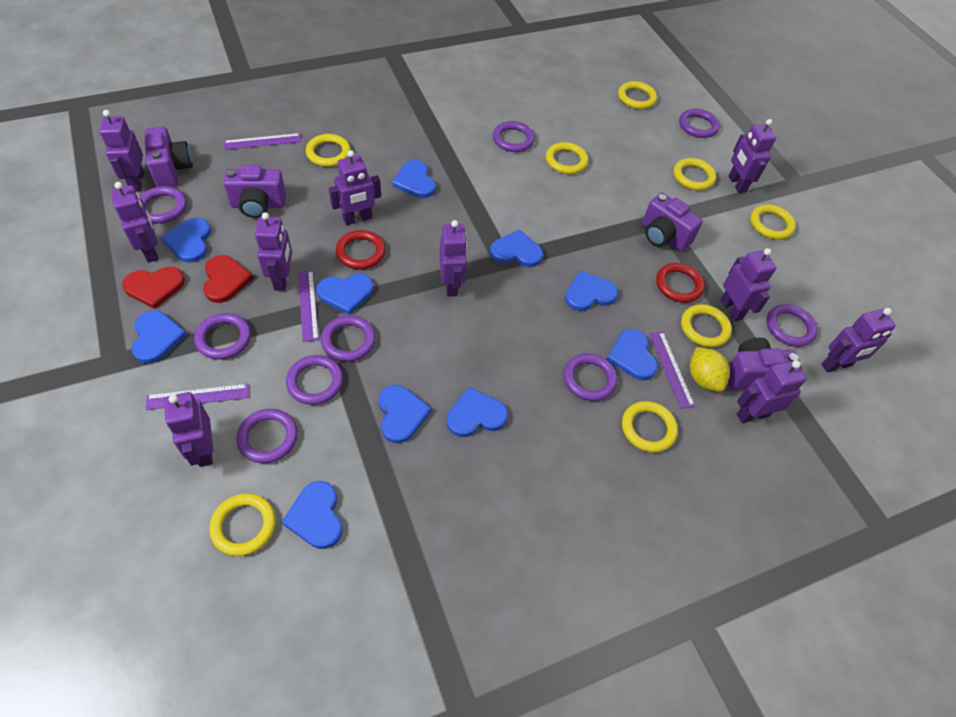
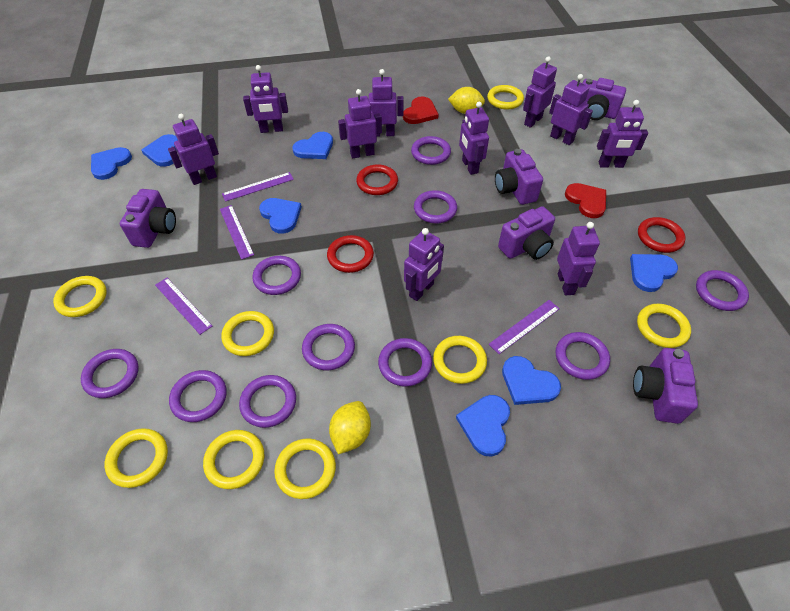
blue heart: [132,310,187,364] [161,218,211,263] [282,481,343,549] [316,273,374,315] [379,385,431,443] [392,160,436,198] [447,387,508,437] [490,230,543,267] [565,271,618,311] [607,329,658,380] = 10 -> [91,147,132,180] [141,134,178,167] [259,198,302,234] [293,132,333,159] [456,395,510,457] [502,356,561,405] [630,254,678,292] = 7
purple camera: [144,127,193,187] [223,165,286,218] [642,193,703,251] [728,338,802,391] = 4 -> [120,189,176,248] [495,149,543,205] [498,206,555,260] [583,78,626,120] [633,348,698,424] = 5
purple ring: [140,186,187,223] [194,313,251,360] [236,409,298,463] [286,355,343,405] [321,315,376,362] [493,121,535,152] [564,353,618,401] [679,109,720,138] [766,304,818,347] = 9 -> [81,349,139,398] [169,370,227,422] [239,375,296,428] [252,256,301,295] [302,324,355,370] [378,338,432,387] [411,136,451,165] [414,190,457,223] [556,332,610,380] [696,270,749,311] = 10
red ring: [336,230,385,269] [656,263,705,303] = 2 -> [327,235,374,273] [356,164,398,195] [638,217,686,253] = 3
yellow lemon: [690,347,730,392] = 1 -> [329,401,371,454] [448,87,485,114] = 2

